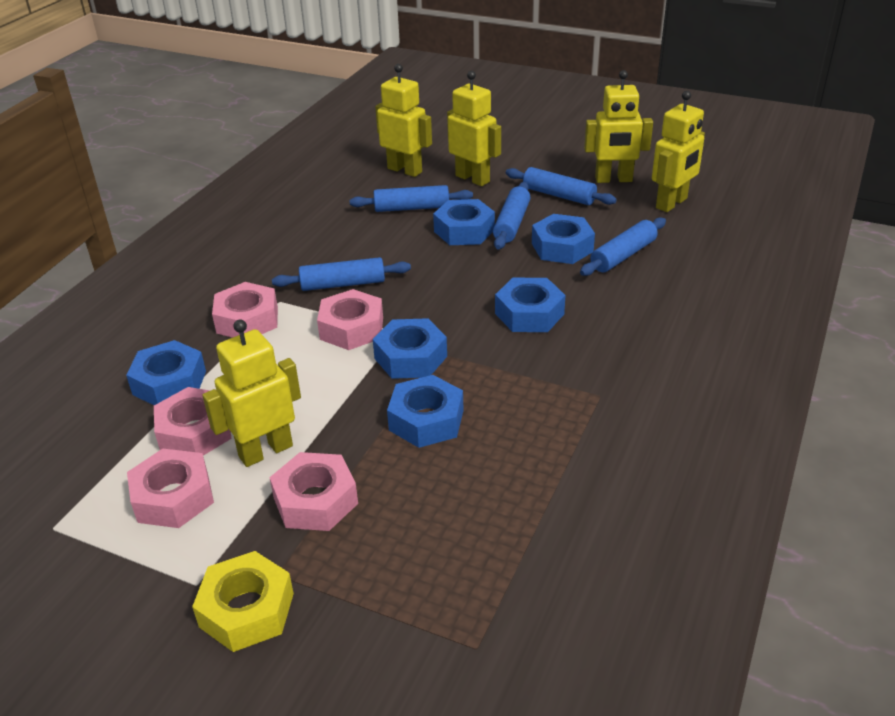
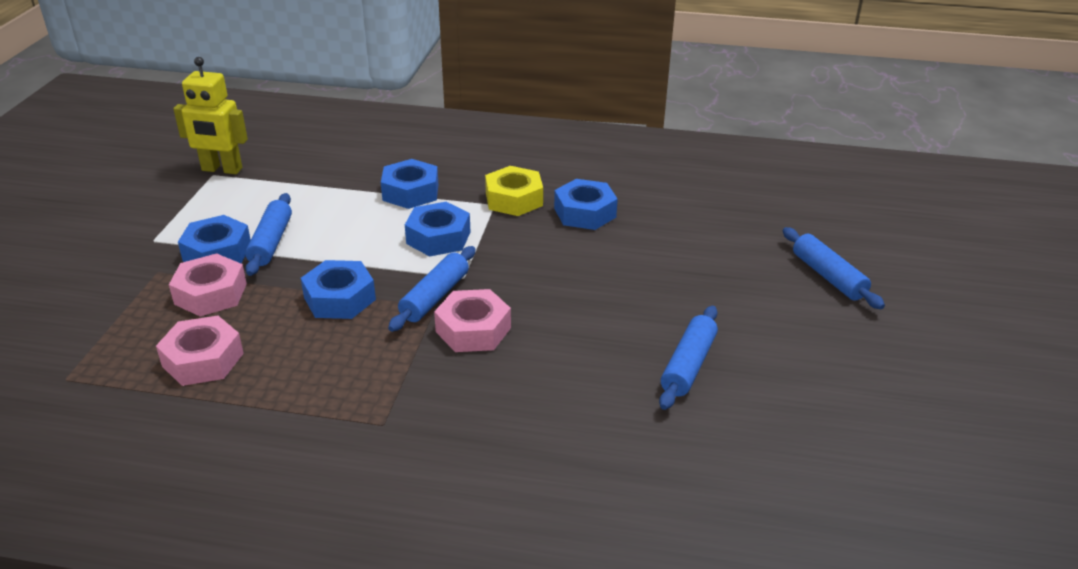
blue nut: [126,340,206,405] [373,318,447,379] [387,375,463,448] [433,199,495,245] [495,278,565,332] [532,214,595,264] = 6 -> [178,215,251,263] [301,260,376,319] [381,159,438,209] [405,202,470,256] [554,179,618,230] = 5
blue rolling pin: [272,257,411,291] [350,185,473,212] [493,182,530,249] [506,167,617,205] [580,217,666,276] = 5 -> [245,193,292,276] [388,246,476,332] [659,306,718,410] [783,227,885,309] = 4
pink nut: [127,449,214,528] [154,387,231,456] [212,282,278,338] [269,452,358,531] [317,289,383,350] = 5 -> [156,316,244,386] [169,253,247,316] [434,289,511,352] = 3
yellow robot: [202,320,301,467] [375,64,432,177] [447,71,501,186] [584,70,653,183] [652,91,705,212] = 5 -> [173,57,248,174] = 1

